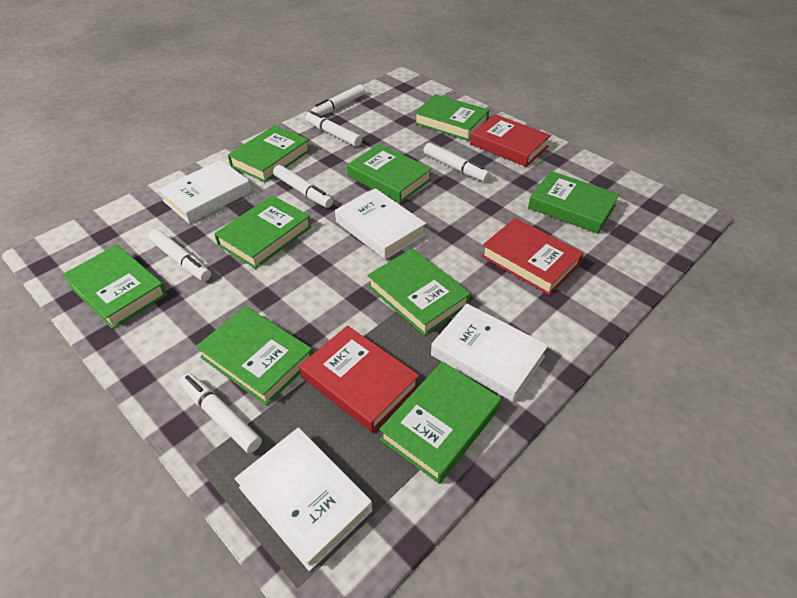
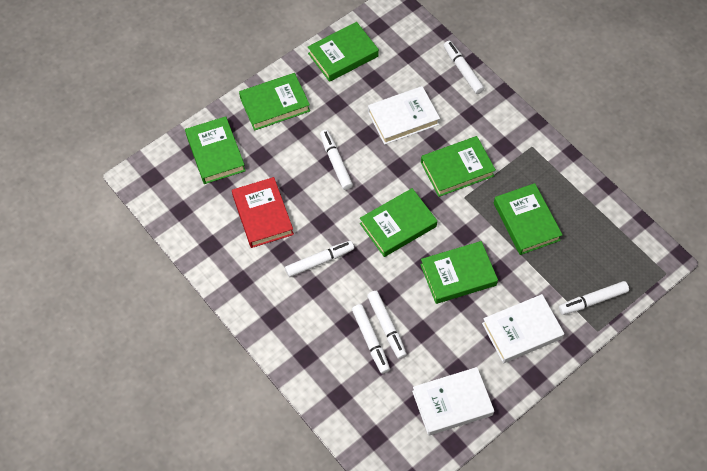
green book: [62,245,167,329] [196,306,313,406] [214,195,311,269] [228,125,310,182] [347,144,432,203] [367,249,471,336] [379,361,501,484] [414,94,489,141] [528,171,620,234] = 9 -> [185,116,246,184] [239,73,310,131] [308,22,379,82] [360,188,437,257] [420,241,498,304] [421,136,496,197] [494,183,563,255] = 7
red book: [299,325,419,433] [470,114,551,167] [481,218,584,295] = 3 -> [232,177,294,248] = 1
white book: [158,160,251,224] [235,428,372,571] [335,188,426,260] [431,304,548,402] = 4 -> [368,86,440,145] [412,367,494,436] [482,294,564,363] = 3

